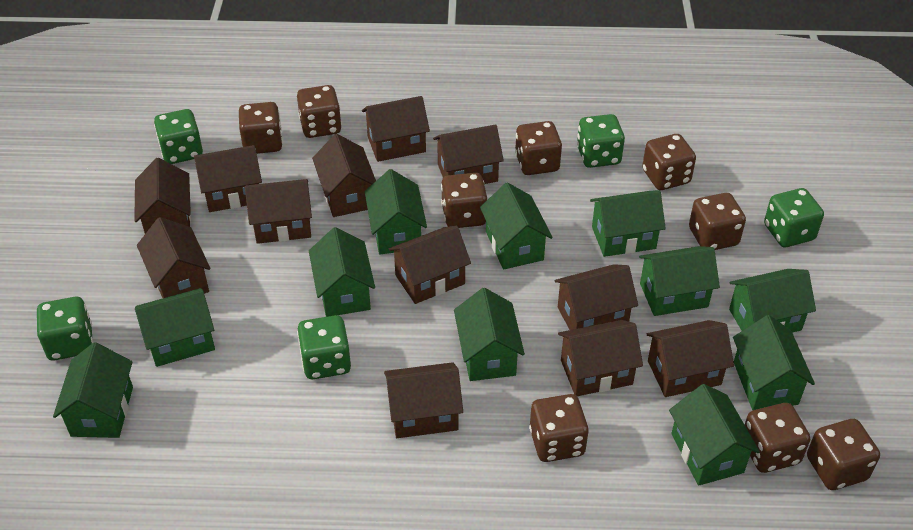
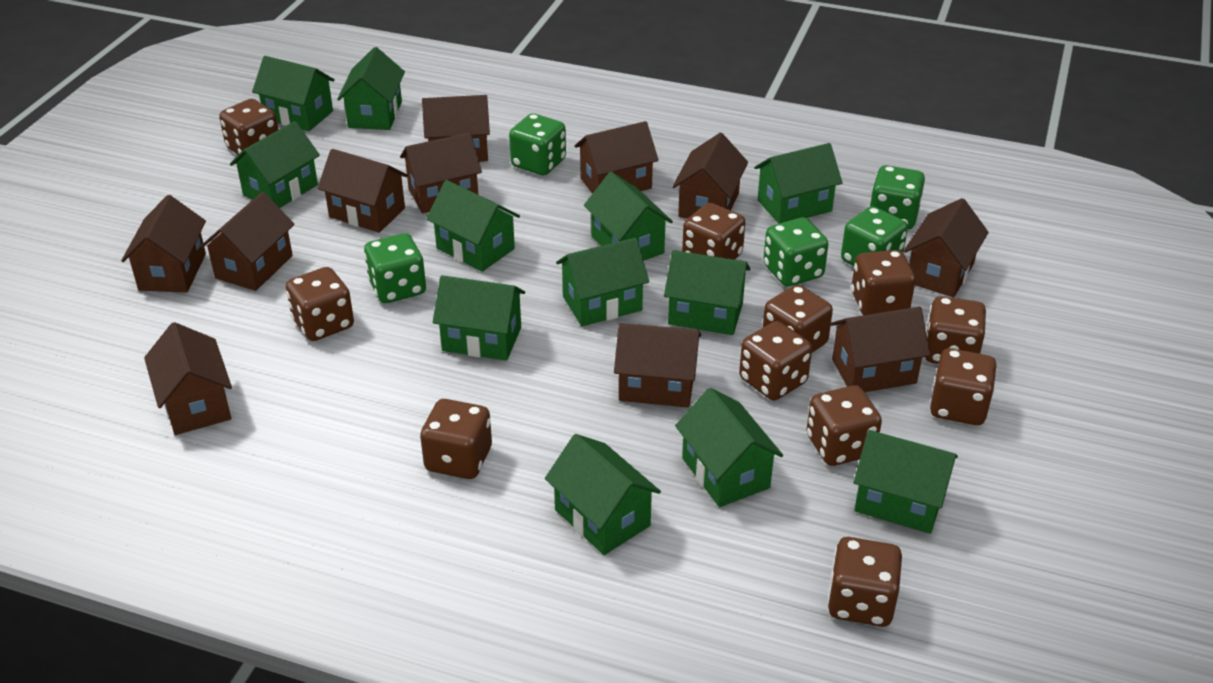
brown dice: [239,102,283,154] [297,85,342,138] [441,173,487,228] [515,121,562,175] [529,394,589,462] [642,134,696,190] [689,193,746,250] [745,403,810,473] [807,419,880,490] = 9 -> [219,99,279,155] [286,267,354,341] [420,399,492,479] [682,203,745,260] [739,321,812,400] [763,285,833,352] [807,385,882,466] [828,537,902,627] [851,250,915,315] [925,296,986,364] [930,348,997,425] = 11
brown house: [134,158,191,234] [137,217,211,298] [194,145,262,212] [245,179,312,244] [312,134,376,217] [362,96,430,162] [384,362,463,438] [389,226,471,304] [433,124,504,184] [554,264,638,330] [558,320,643,396] [647,320,734,397] = 12 -> [121,195,206,292] [144,322,232,435] [200,192,295,291] [317,149,408,233] [400,133,482,213] [422,95,490,162] [575,121,659,194] [614,323,701,408] [672,133,748,219] [830,307,930,392] [904,198,989,298] = 11
green house: [53,342,133,438] [135,288,215,367] [309,227,375,317] [365,169,427,254] [454,288,525,381] [480,182,553,270] [590,190,666,257] [639,246,720,316] [669,384,760,485] [729,269,816,333] [733,315,815,410] = 11 -> [230,121,320,208] [252,56,335,131] [337,47,405,130] [426,180,520,272] [433,275,525,361] [545,434,661,555] [556,238,649,326] [584,172,673,261] [664,250,751,335] [675,388,783,507] [754,143,843,224] [854,430,958,534] = 12

